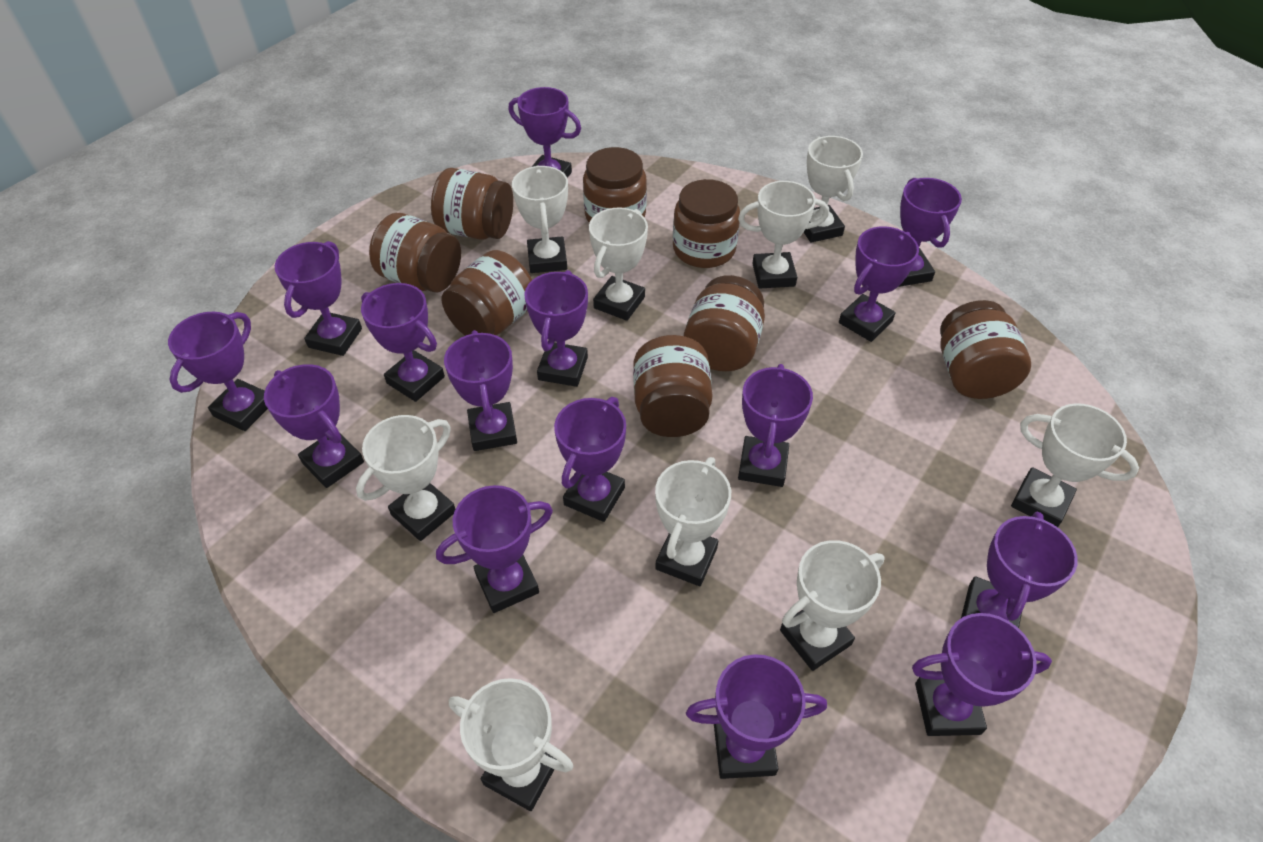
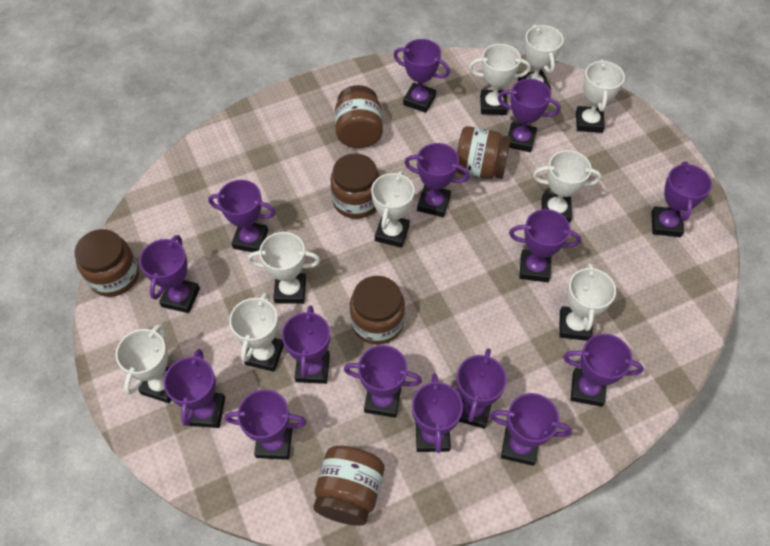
brown jar: [369,213,461,293] [431,168,513,239] [441,250,532,336] [583,147,647,223] [633,335,713,437] [673,179,740,268] [684,275,765,371] [940,300,1031,399] = 8 -> [74,229,139,297] [313,446,384,526] [330,153,380,219] [335,85,383,148] [350,276,405,345] [456,126,511,179] = 6

